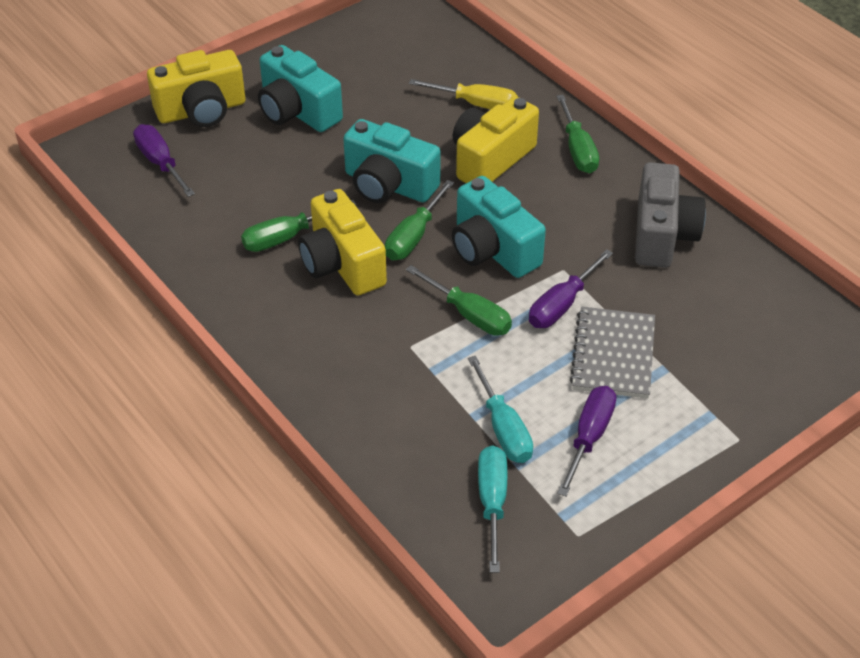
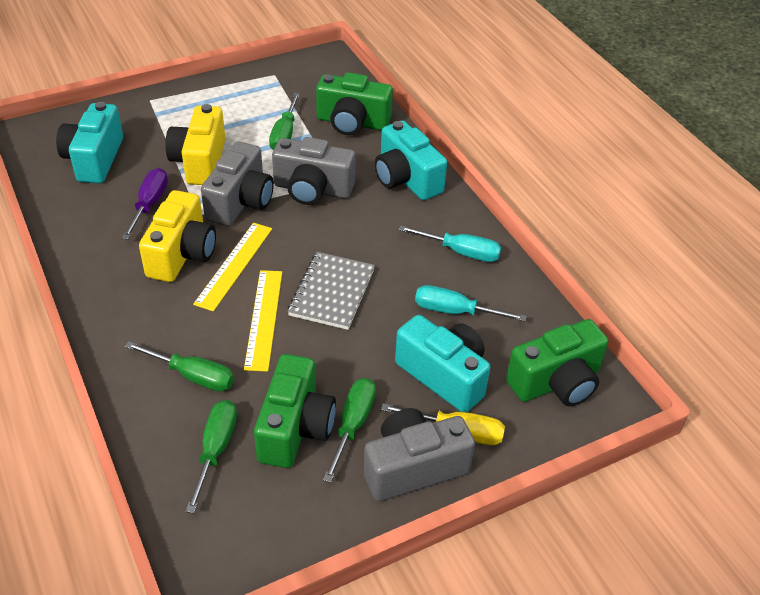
green camera: none = 0 -> [254,354,336,468] [316,72,393,135] [506,319,608,406] = 3
grey camera: [635,162,706,268] = 1 -> [201,141,274,226] [272,137,356,205] [364,408,475,501] = 3
purple screwdriver: [133,124,195,197] [529,249,613,328] [557,386,616,496] = 3 -> [122,168,168,240] = 1
yellow camera: [147,50,245,127] [298,189,387,295] [452,96,539,183] = 3 -> [139,190,216,282] [165,104,225,185] = 2
yellow ruler: none = 0 -> [193,223,272,311] [244,270,282,372] = 2

